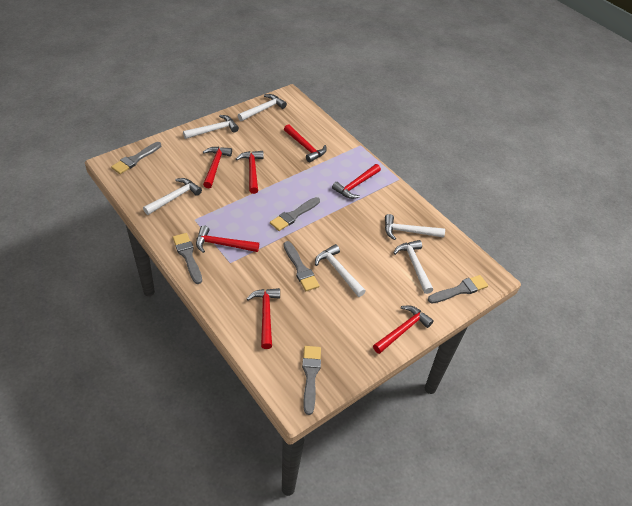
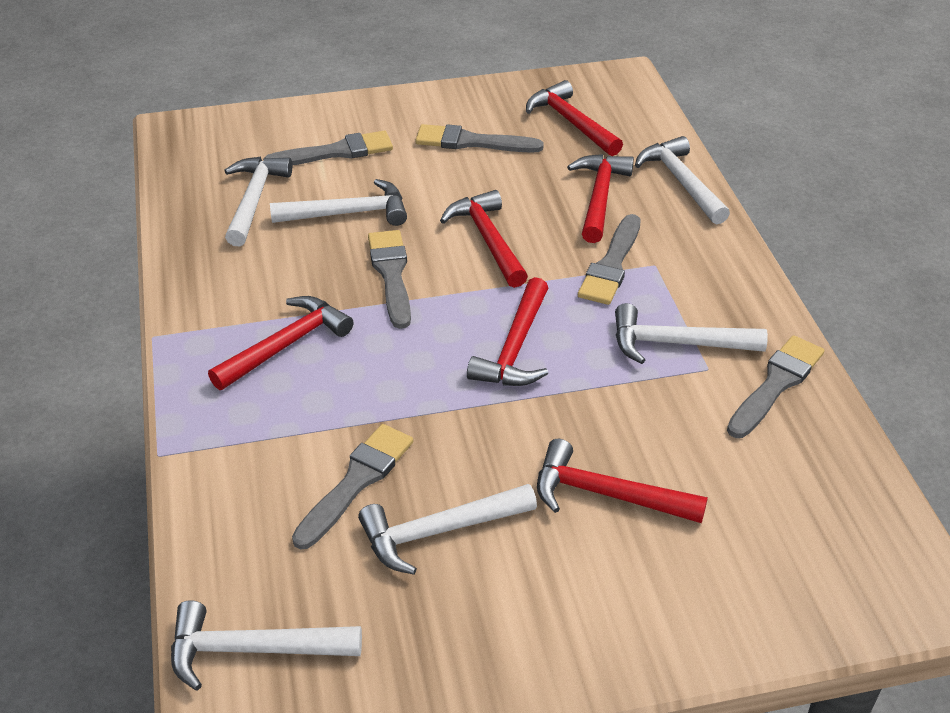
red hammer: [196,225,259,253] [203,147,232,188] [236,151,264,194] [247,288,280,349] [284,124,327,163] [332,164,381,199] [373,305,434,354] = 7 -> [208,296,353,390] [440,190,528,288] [467,277,548,386] [526,80,623,156] [537,439,708,523] [567,154,634,243] = 6

